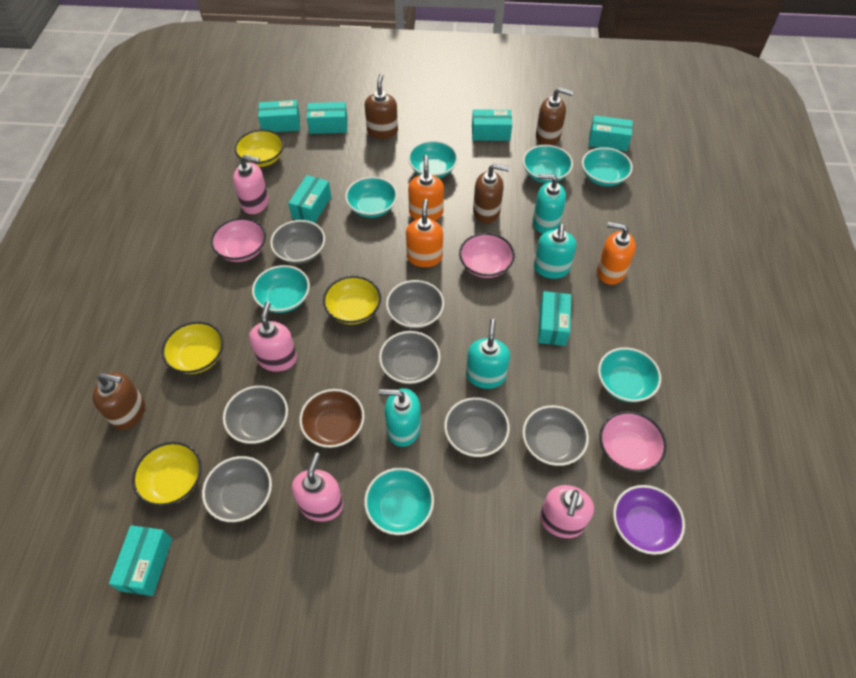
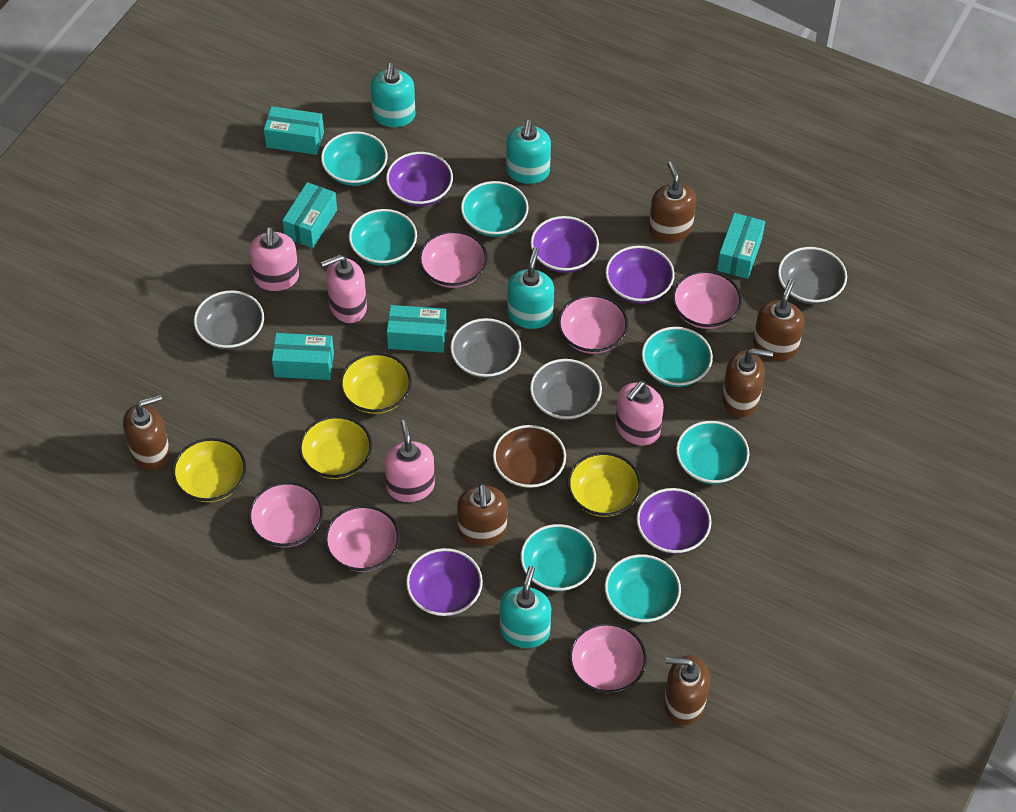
brown soap dispenser: [92,372,145,430] [365,74,398,139] [473,164,509,223] [536,87,573,145] = 4 -> [123,395,170,470] [457,484,508,546] [649,161,697,242] [664,655,710,725] [722,348,773,417] [753,279,805,361] = 6
grey bowl: [202,456,272,522] [223,385,288,444] [270,220,325,264] [379,331,441,384] [386,280,444,329] [444,397,510,457] [522,405,589,466] = 7 -> [194,290,264,350] [450,318,521,379] [530,359,602,420] [778,247,847,304] = 4
orange soap dispenser: [406,199,443,267] [408,155,444,221] [597,222,636,285] = 3 -> none = 0
pink bowl: [211,218,266,262] [459,233,515,278] [599,411,667,472] = 3 -> [248,482,323,547] [324,505,400,572] [419,230,488,288] [558,294,628,354] [569,622,647,693] [672,270,742,329] = 6
purple bowl: [613,485,685,555] = 1 -> [386,152,453,207] [406,548,483,617] [530,216,599,273] [605,246,675,303] [636,488,712,554] = 5
turquoise box: [109,525,172,596] [258,100,300,132] [288,175,331,223] [307,102,347,134] [472,110,512,141] [538,291,571,346] [588,115,633,151] = 7 -> [264,106,324,155] [272,333,334,380] [282,182,337,248] [387,305,447,353] [717,213,765,279] = 5

